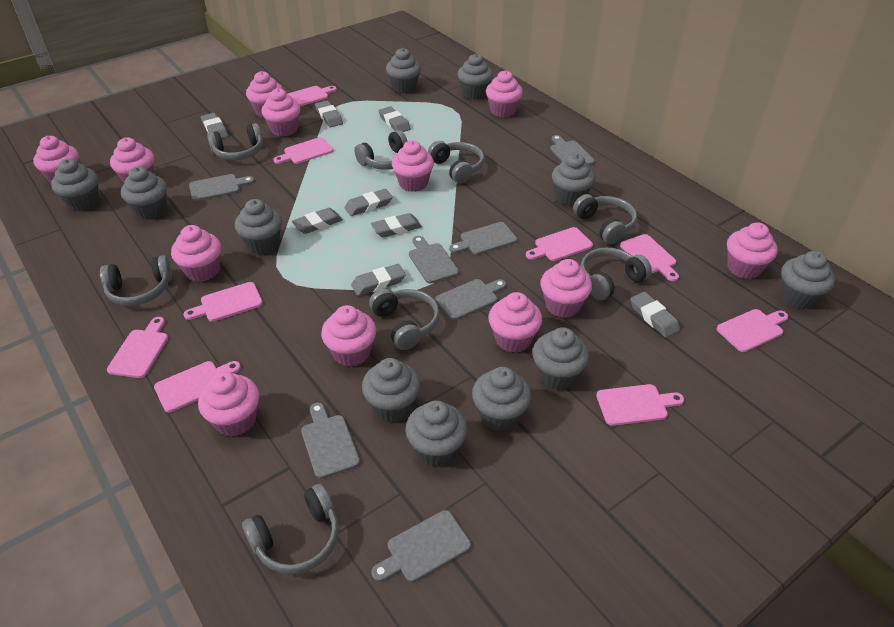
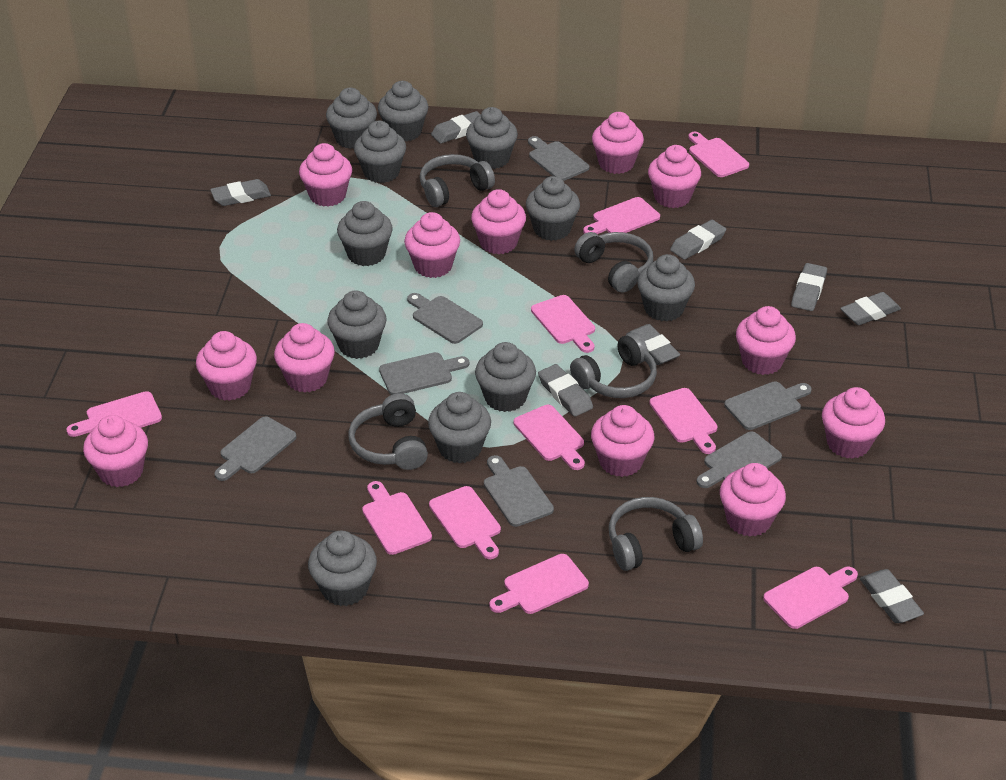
grey headphones: [100,255,172,306] [207,123,263,160] [242,484,339,574] [354,130,407,170] [369,288,440,350] [428,141,485,184] [573,194,637,244] [580,248,652,300] = 8 -> [348,393,428,470] [420,154,495,207] [570,332,657,398] [574,232,653,293] [609,497,703,571] = 5
pink cutting board: [107,317,168,378] [154,361,241,413] [184,282,263,322] [273,137,334,164] [288,86,337,106] [526,227,593,261] [596,384,684,426] [620,234,679,281] [717,309,789,352] = 9 -> [67,391,162,437] [362,481,432,555] [429,486,501,559] [489,554,589,614] [514,405,585,470] [531,295,595,353] [583,197,660,234] [650,388,718,454] [688,132,749,177] [763,567,858,629] = 10

